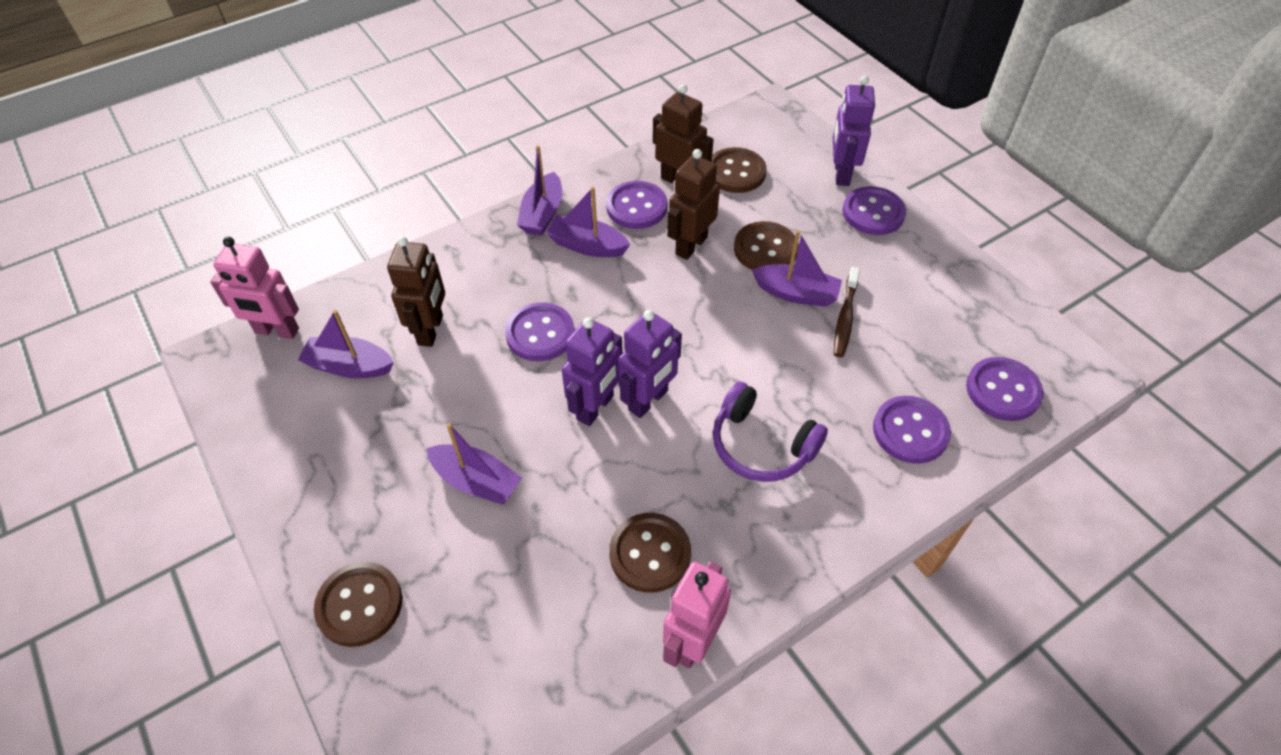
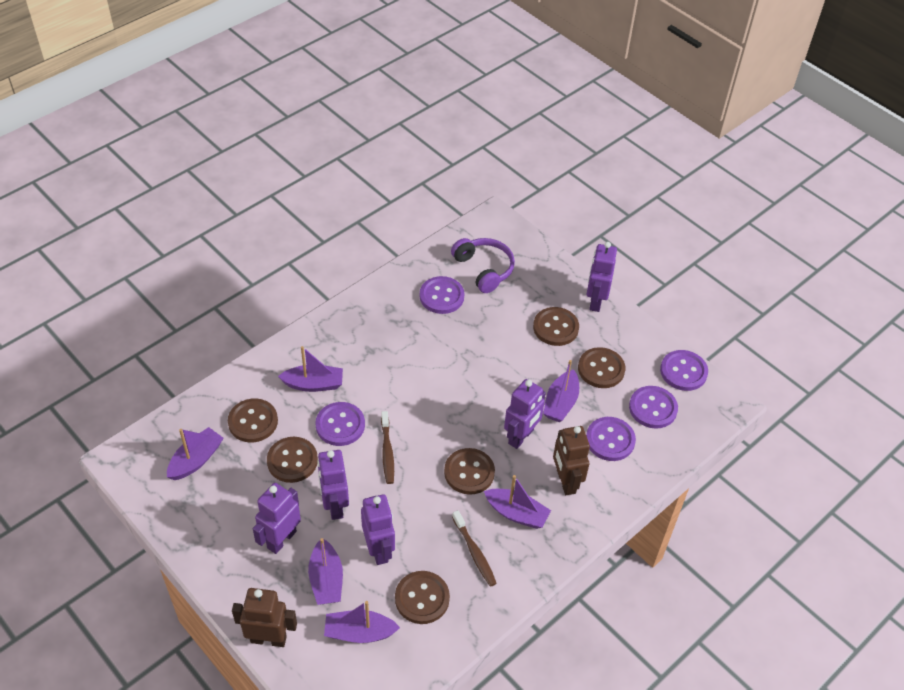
brown button: [314,561,402,647] [609,513,691,593] [712,147,766,193] [734,221,799,270] = 4 -> [228,398,278,442] [267,437,318,483] [395,571,450,624] [444,448,495,495] [533,307,579,346] [578,347,625,388] = 6
brown robot: [387,236,445,347] [653,84,714,183] [667,149,720,260] = 3 -> [232,588,297,647] [553,426,590,495] = 2
brown toothbrush: [834,267,860,357] = 1 -> [381,411,394,484] [452,510,497,587] = 2
pink robot: [210,237,299,339] [663,561,731,669] = 2 -> none = 0
purple boat: [298,310,394,378] [426,423,522,504] [517,145,562,236] [546,187,630,257] [752,230,842,307] = 5 -> [167,427,224,480] [278,346,343,392] [308,538,343,605] [324,601,400,643] [484,475,551,529] [543,360,579,422] = 6
purple robot: [562,317,623,426] [618,310,682,418] [833,76,875,186] = 3 -> [253,483,301,554] [317,450,349,520] [361,494,395,565] [504,379,546,449] [587,242,617,312] = 5

